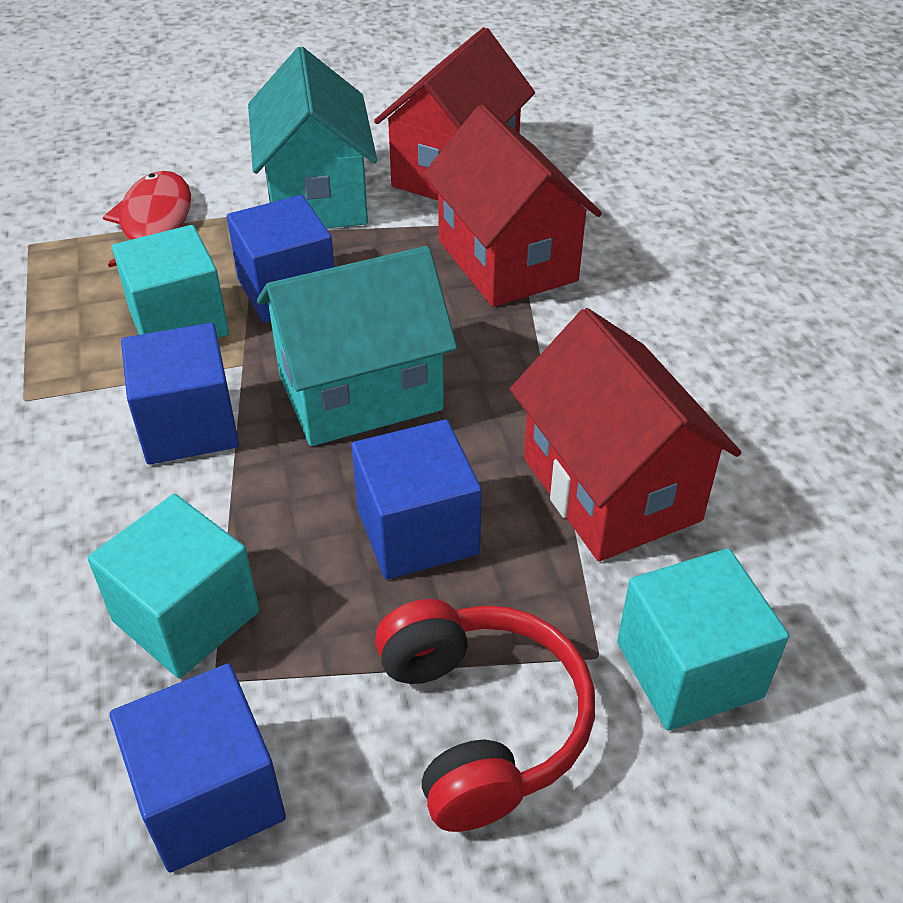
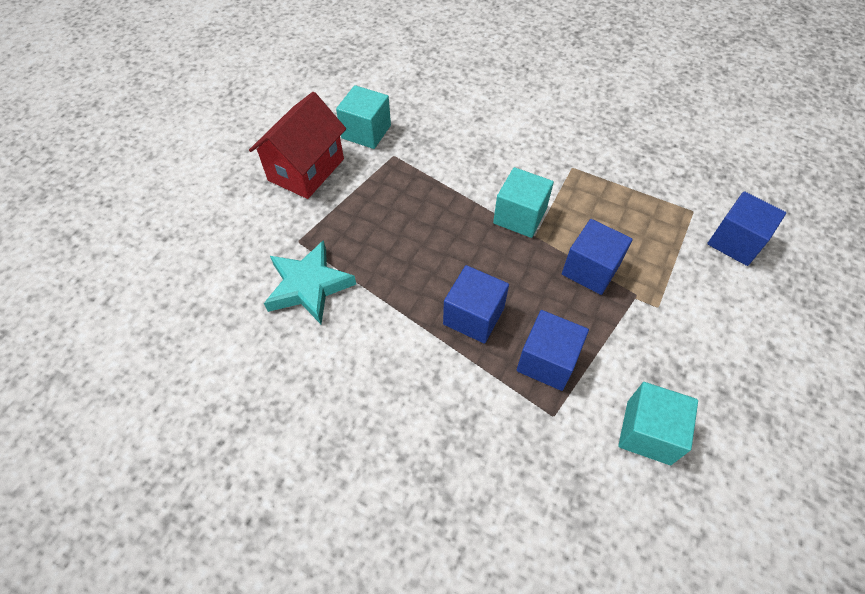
red fish: [103,171,191,267] = 1 -> none = 0
red headphones: [375,599,595,832] = 1 -> none = 0
red house: [374,27,535,200] [423,105,602,307] [510,308,741,561] = 3 -> [249,92,346,199] = 1
turquoise house: [248,47,377,228] [257,246,457,446] = 2 -> none = 0
turquoise star: none = 0 -> [264,240,356,324] = 1

